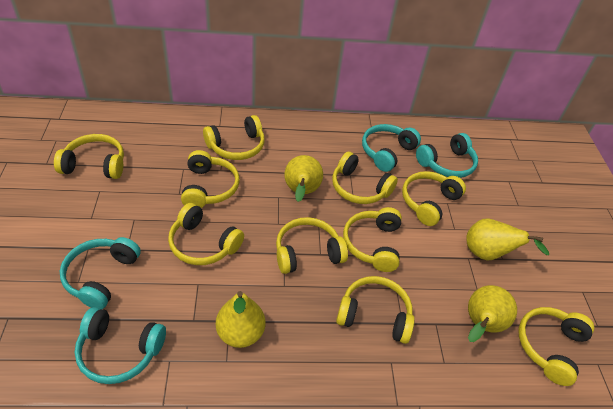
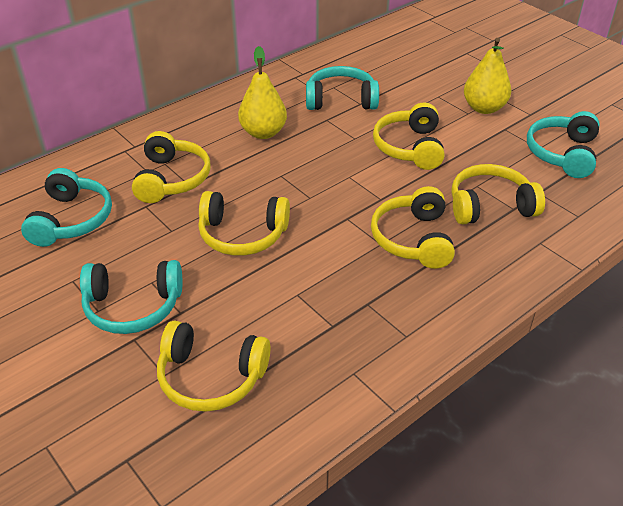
yellow headphones: [54,134,124,179] [168,203,244,265] [181,150,240,208] [203,115,265,160] [276,217,348,274] [332,152,398,204] [336,276,415,344] [343,207,402,272] [402,171,466,226] [518,307,595,386] = 10 -> [132,131,210,203] [157,320,270,412] [198,191,290,256] [371,186,455,269] [373,102,445,170] [451,164,545,225] = 6
yellow pear: [216,291,265,348] [284,155,323,202] [466,219,549,260] [468,285,517,342] = 4 -> [238,46,287,139] [464,38,511,114] = 2

